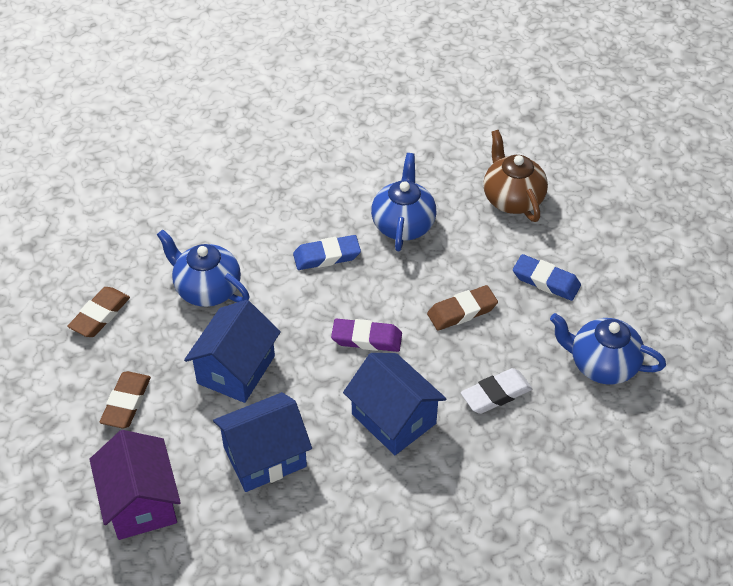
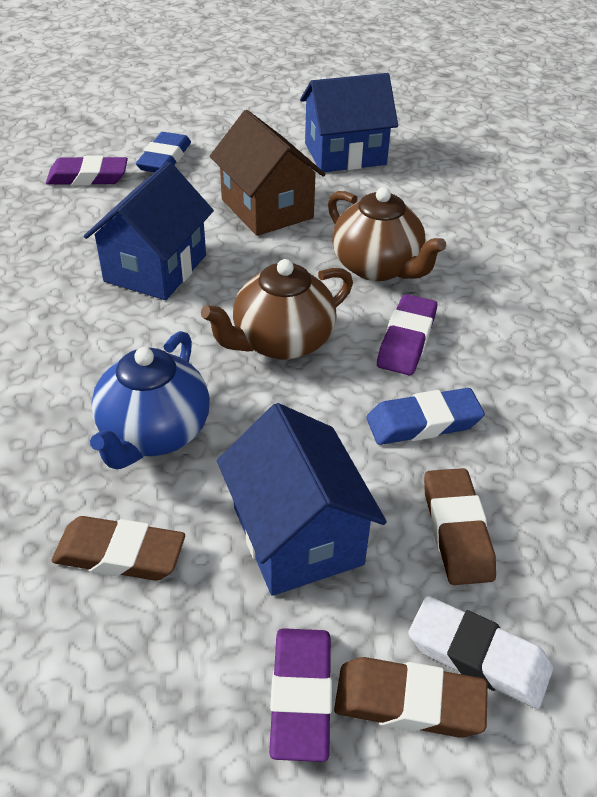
blue teapot: [157,229,250,307] [371,153,436,251] [550,313,666,385] = 3 -> [90,331,210,469] = 1
brown house: none = 0 -> [210,110,326,236] = 1
brown teapot: [483,130,548,222] = 1 -> [201,259,353,360] [328,187,446,281] = 2
purple eraser: [331,319,402,352] = 1 -> [46,155,128,186] [269,628,332,762] [377,294,437,375] = 3
purple house: [89,430,181,540] = 1 -> none = 0

